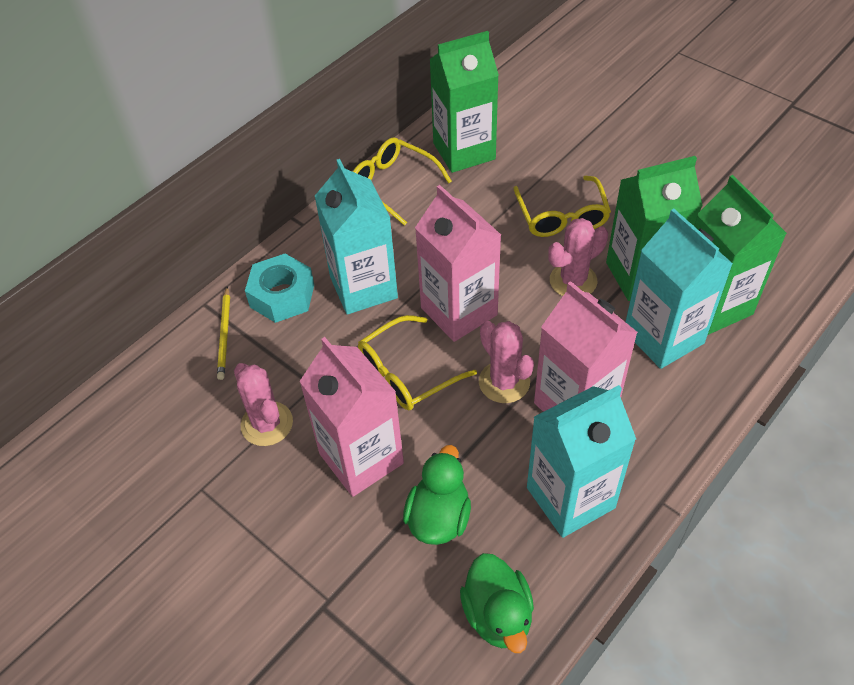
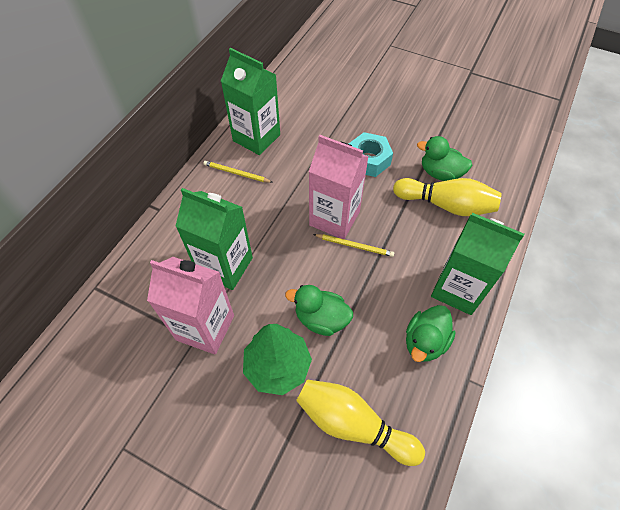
green duck: [403,445,471,545] [460,553,534,653] = 2 -> [285,285,353,336] [406,305,456,362] [417,136,473,181] = 3
green tree: none = 0 -> [243,324,312,395] = 1
pink cactus: [234,363,293,446] [479,321,534,403] [548,218,608,296] = 3 -> none = 0
pink carton: [299,337,404,497] [415,185,501,342] [534,281,638,412] = 3 -> [147,257,234,355] [309,135,369,239] = 2
turquoise carton: [315,159,398,315] [527,385,636,538] [626,209,733,369] = 3 -> none = 0
yellow bowling pin: none = 0 -> [296,379,425,466] [393,178,501,216] = 2
yellow glasses: [353,137,452,226] [358,315,477,410] [513,176,611,237] = 3 -> none = 0
yellow pencil: [217,286,230,380] = 1 -> [203,161,272,183] [313,234,394,257] = 2

